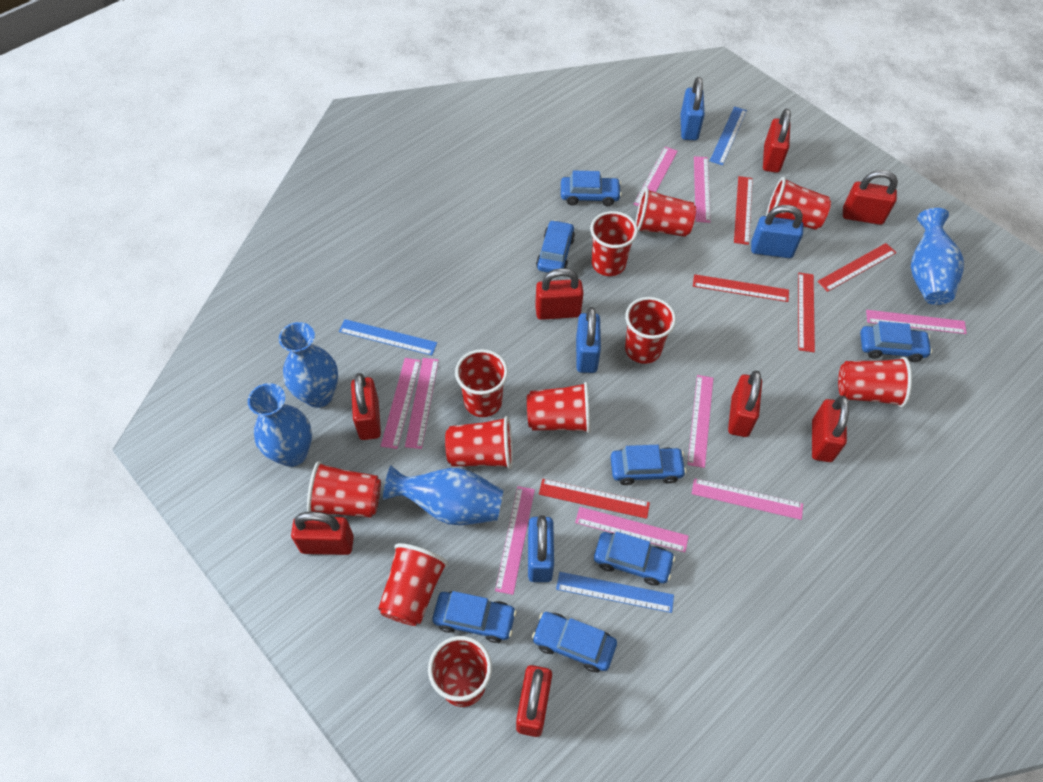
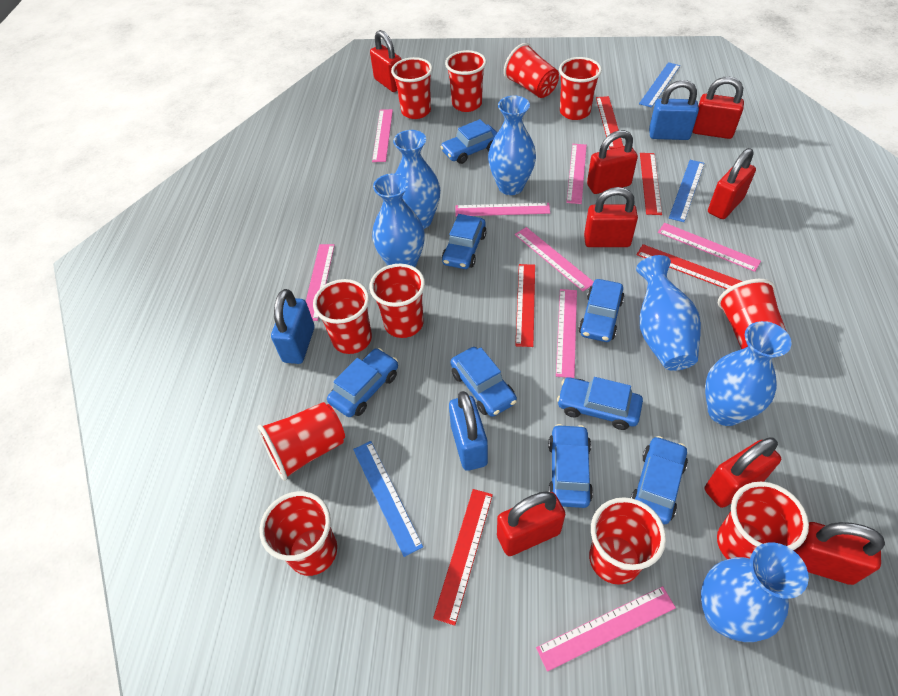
blue car: [433,591,517,643] [532,612,617,672] [536,220,575,273] [561,170,622,206] [594,532,675,586] [611,445,686,485] [860,321,932,362] = 7 -> [327,348,398,417] [440,119,497,164] [442,214,487,269] [451,347,517,417] [548,424,593,508] [557,377,643,430] [578,279,624,342] [631,436,688,524] = 8
blue padlock: [528,515,554,582] [576,307,601,373] [680,77,705,140] [751,205,803,258] = 4 -> [271,289,314,364] [449,391,488,471] [649,80,699,140] = 3
blue vase: [247,383,312,467] [279,322,338,408] [383,465,503,525] [911,208,964,305] = 4 -> [372,173,425,268] [393,130,440,229] [488,96,536,195] [636,255,701,371] [701,542,809,642] [705,321,792,426] = 6
pink ruler: [381,358,421,449] [405,358,439,449] [495,486,535,595] [575,507,689,552] [634,147,678,206] [688,375,713,468] [692,478,803,520] [694,156,710,223] [866,310,967,334] = 9 -> [306,244,335,321] [372,109,393,162] [455,203,550,216] [515,227,594,291] [536,586,676,672] [556,289,577,378] [566,144,587,204] [658,223,761,272] = 8

